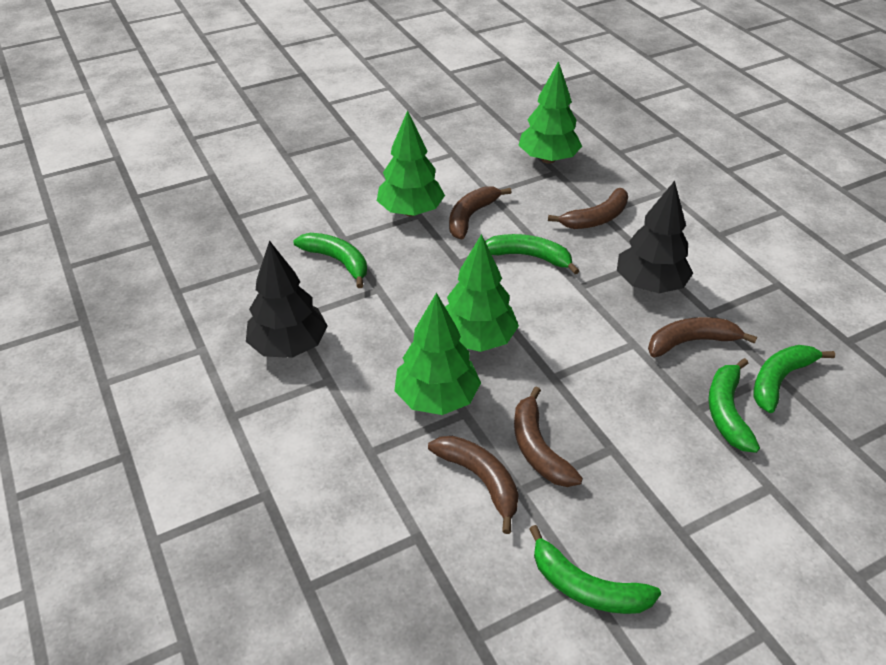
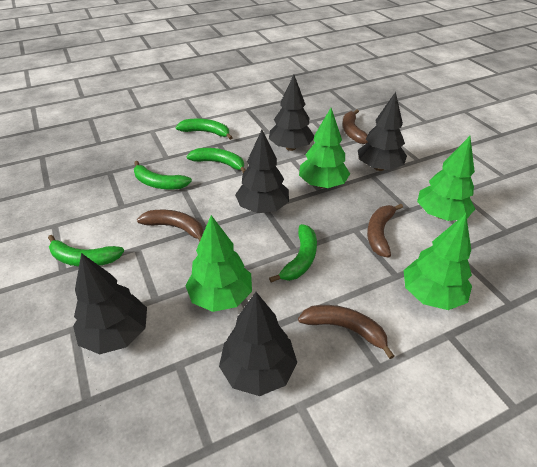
black tree: [246,240,328,358] [617,181,693,293] = 2 -> [73,253,147,354] [219,292,297,396] [235,130,289,213] [269,75,314,151] [358,92,407,171] = 5
brown banana: [428,436,519,534] [449,186,512,239] [514,387,583,487] [548,188,628,229] [648,317,757,358] = 5 -> [137,210,204,242] [298,305,394,359] [342,109,368,144] [367,204,403,258] = 4

